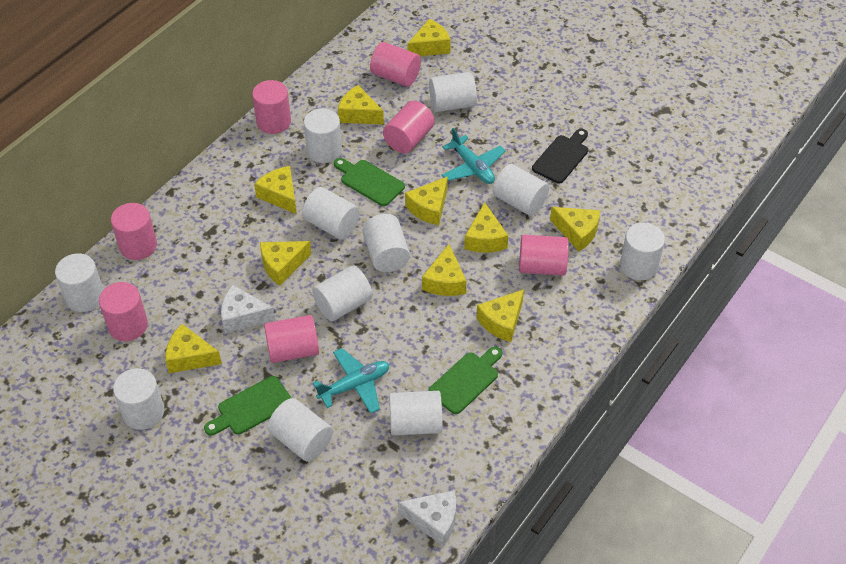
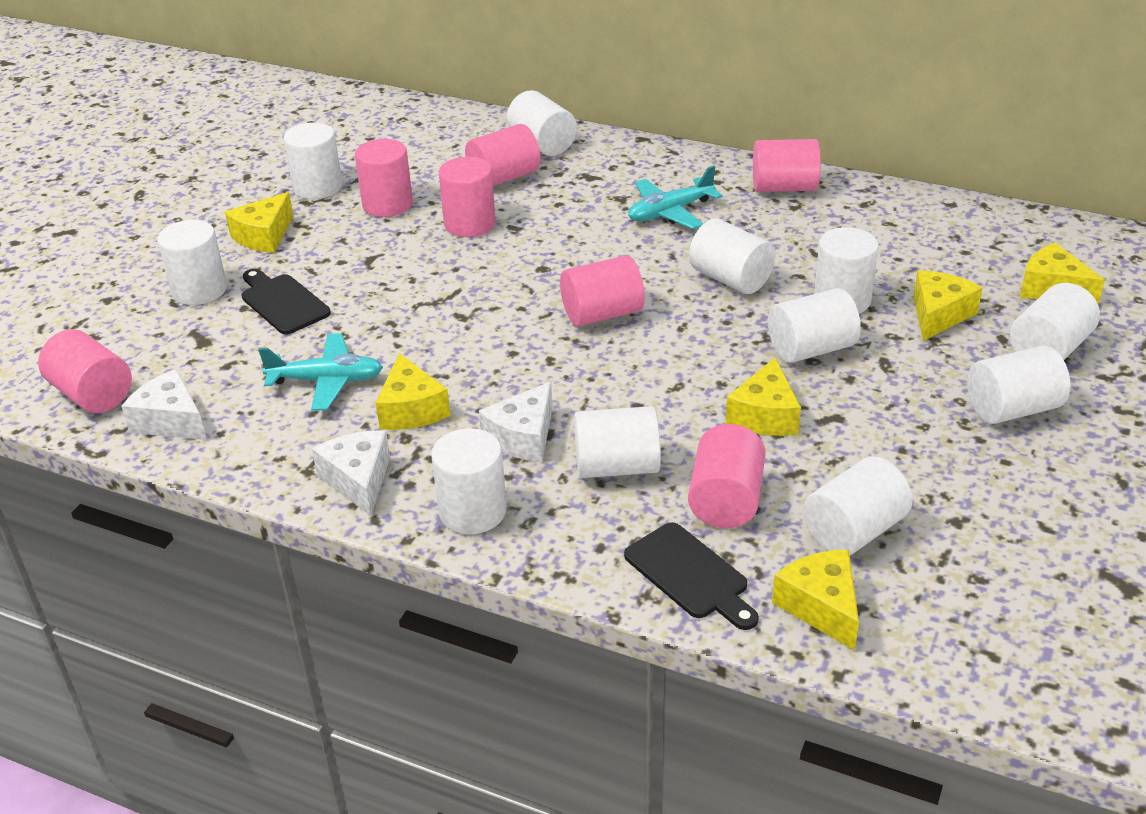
black cutting board: [532,129,588,184] = 1 -> [241,269,331,335] [624,522,759,630] = 2
green cutting board: [204,376,291,435] [334,158,405,206] [428,346,502,414] = 3 -> none = 0
white cheese: [221,285,275,333] [398,490,456,547] = 2 -> [121,369,207,440] [312,431,390,516] [479,382,553,462] = 3
yellow cheese: [165,324,222,373] [254,166,297,214] [260,241,311,286] [338,85,384,124] [405,176,448,225] [408,19,451,56] [422,244,466,296] [464,202,508,253] [476,289,524,342] [550,207,601,251] = 10 -> [225,192,294,253] [376,353,451,430] [726,357,801,436] [772,550,859,650] [913,270,982,341] [1020,243,1105,305] = 6

